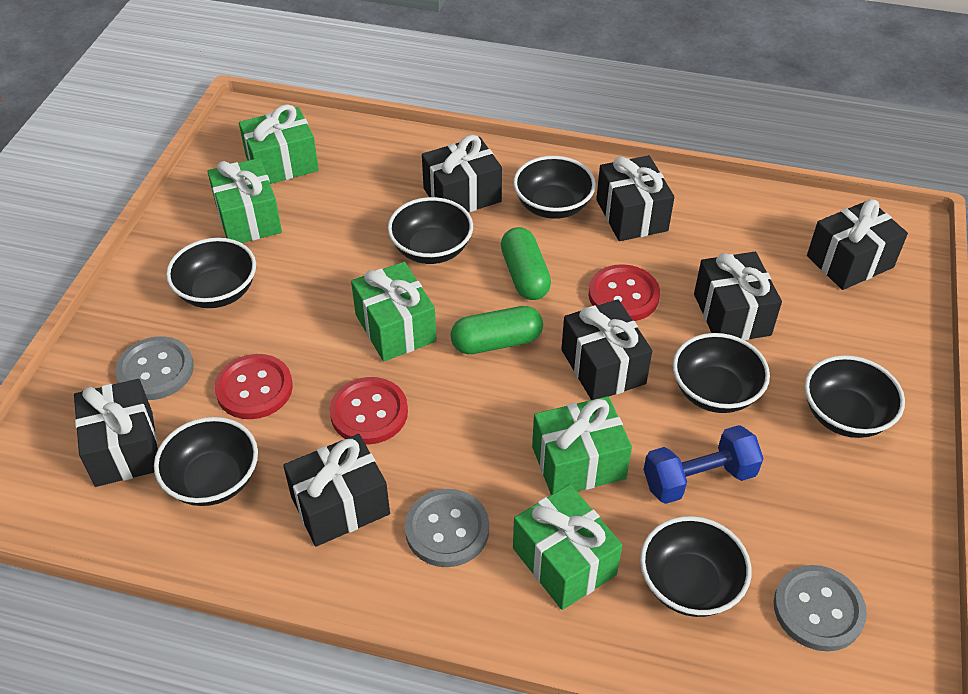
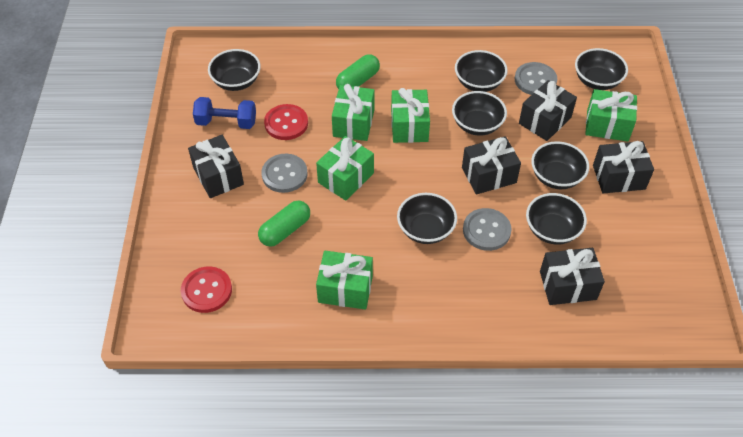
black gift: [74,379,158,487] [283,434,390,547] [422,135,502,212] [561,299,652,400] [596,155,674,241] [694,252,782,341] [807,199,908,290] = 7 -> [188,135,244,198] [462,136,521,195] [519,80,577,141] [540,248,605,305] [593,141,654,193] = 5
red button: [215,354,293,419] [330,377,408,445] [589,264,660,321] = 3 -> [181,266,232,313] [264,104,308,140] = 2

